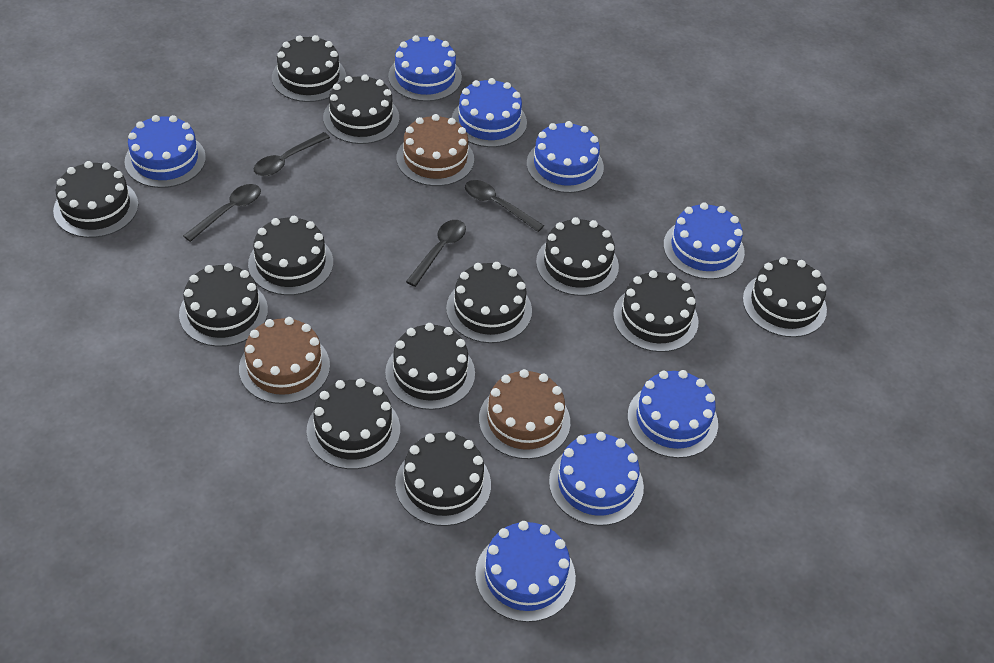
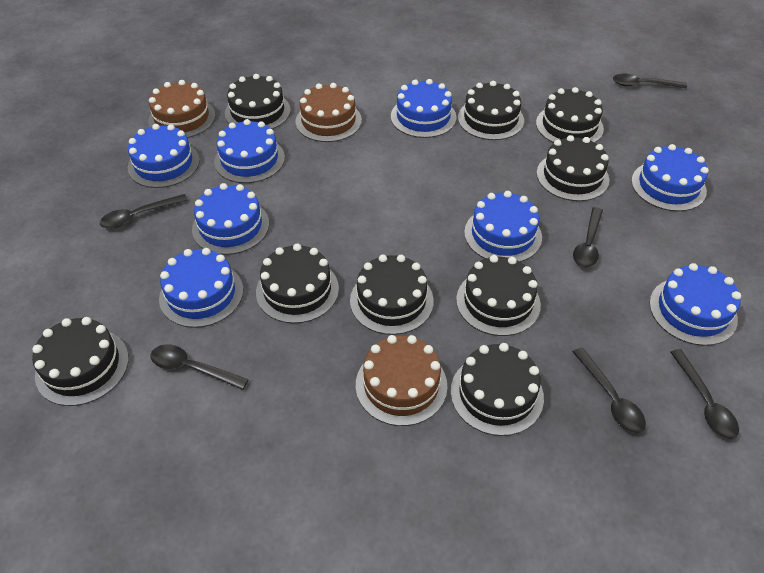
black cake: [53,161,138,238] [179,263,268,347] [248,216,333,295] [272,35,346,102] [307,378,400,469] [323,74,399,144] [385,323,475,410] [395,432,491,526] [446,262,532,343] [536,217,619,296] [613,270,698,352] [743,257,827,337] = 12 -> [32,317,129,406] [225,74,291,129] [256,243,339,323] [350,255,434,335] [451,343,544,436] [456,255,541,336] [458,81,524,140] [536,87,604,143] [537,135,609,201] = 9
black spoon: [183,184,261,242] [254,132,330,176] [406,220,466,287] [465,180,544,232] = 4 -> [100,194,188,229] [150,344,249,390] [573,207,603,268] [573,347,646,434] [613,74,687,88] [670,349,739,439] = 6

